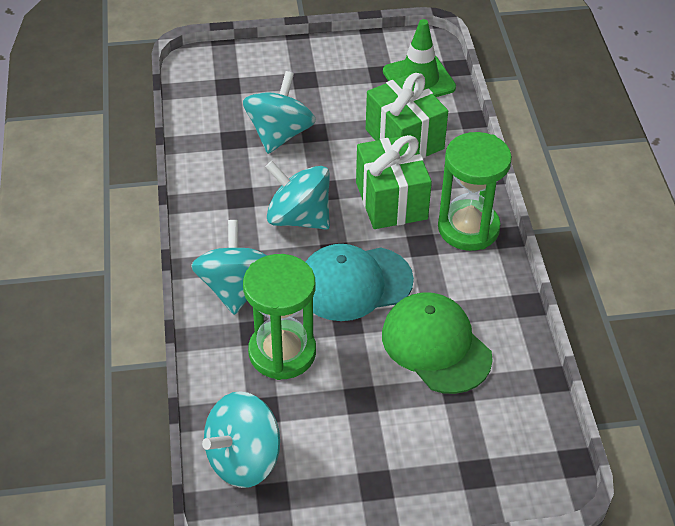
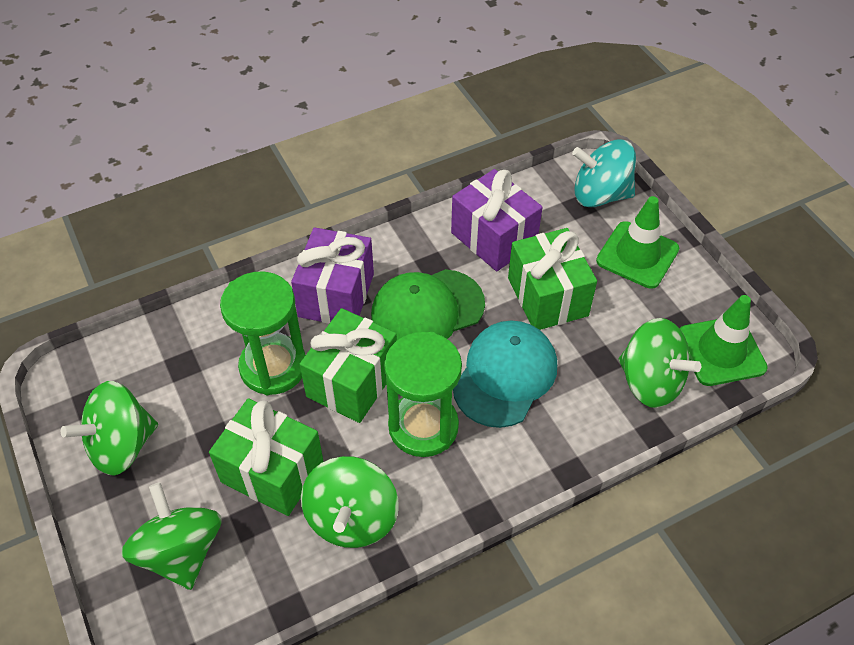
green gift: [356,135,432,229] [366,73,448,158] = 2 -> [209,398,324,516] [300,308,397,423] [508,228,597,330] = 3
green spinning top: none = 0 -> [61,381,158,476] [121,482,222,590] [301,456,399,548] [618,318,701,408] = 4
green traffic cone: [383,19,456,97] = 1 -> [596,196,679,289] [680,295,768,386] = 2
purple gift: none = 0 -> [291,227,374,324] [451,169,543,271] = 2
turquoise spinning top: [191,220,268,315] [202,391,280,488] [243,71,316,154] [265,161,330,230] = 4 -> [572,139,636,207] = 1

